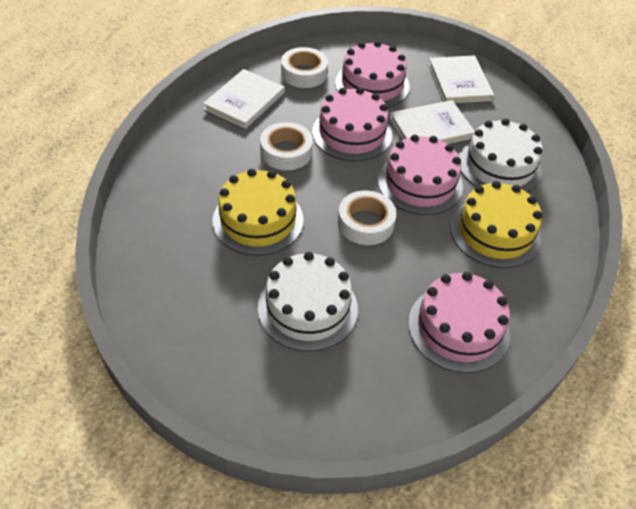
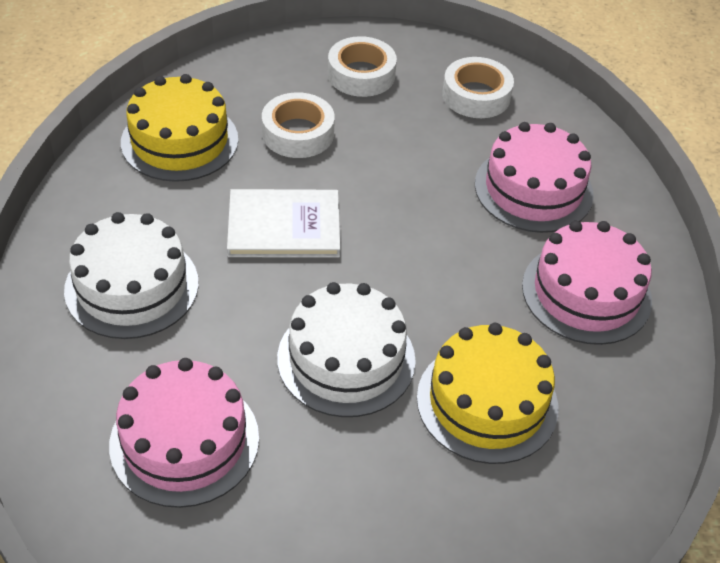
pink cake: [312,87,392,161] [335,41,410,107] [378,135,463,215] [408,272,510,373] = 4 -> [109,358,259,508] [475,122,594,233] [522,221,652,345] = 3
white book: [203,69,285,129] [390,100,475,144] [428,55,494,103] = 3 -> [227,189,340,258] = 1

